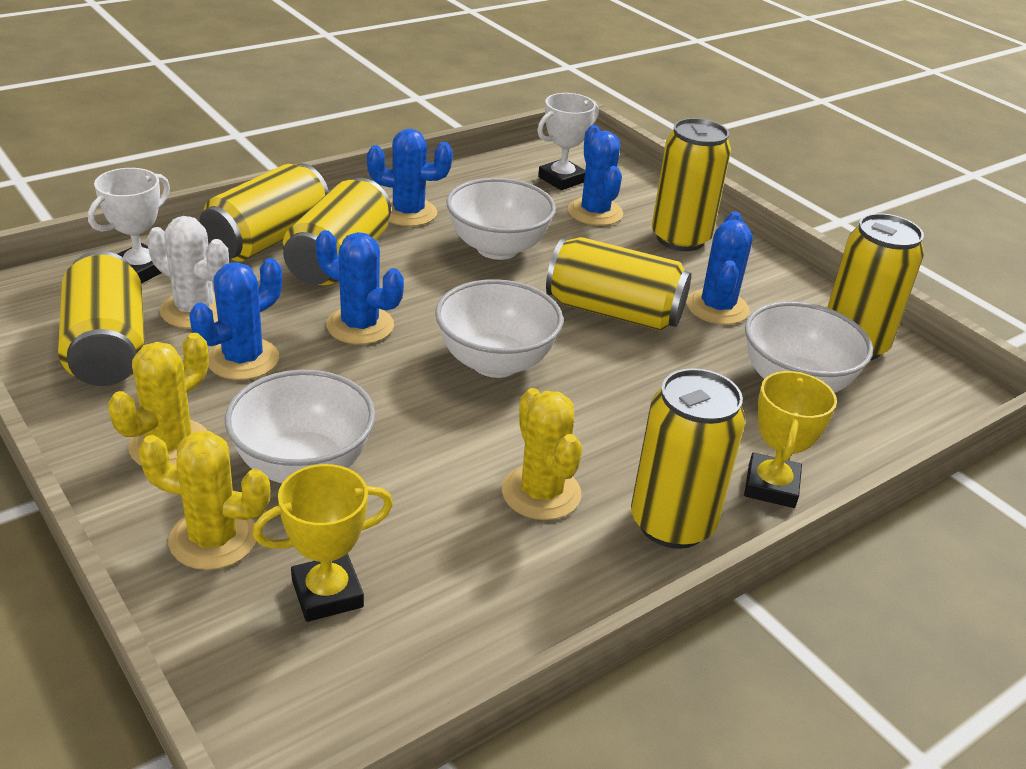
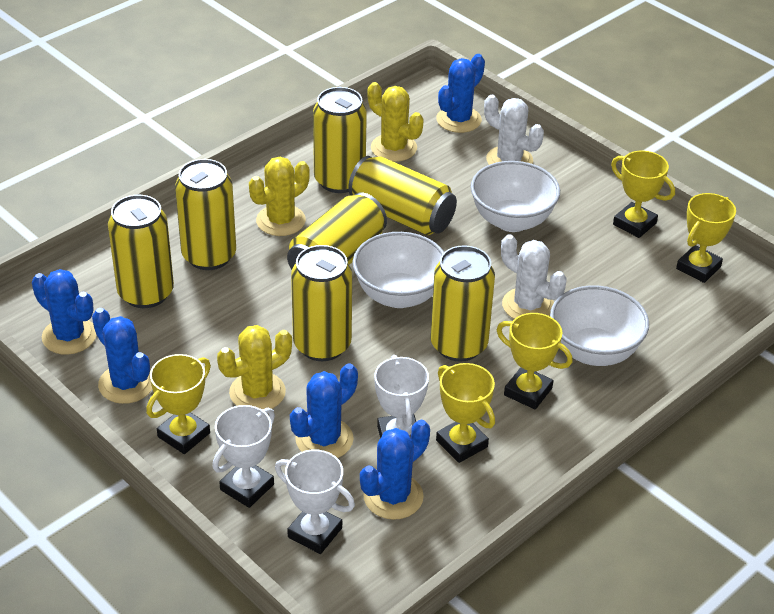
white bowl: [225,370,375,483] [435,279,563,378] [446,178,556,260] [745,301,873,393] = 4 -> [353,232,444,308] [471,161,560,232] [550,285,649,366] = 3
white cactus: [147,216,229,329] = 1 -> [484,95,544,165] [501,234,566,319] = 2
white trophy: [88,168,170,283] [537,93,599,190] = 2 -> [213,405,275,508] [275,450,355,554] [374,355,429,438] = 3
yellow trophy: [253,464,393,622] [744,371,837,508] = 2 -> [146,354,211,454] [436,363,495,463] [496,313,573,409] [611,151,675,238] [676,193,736,283] = 5

